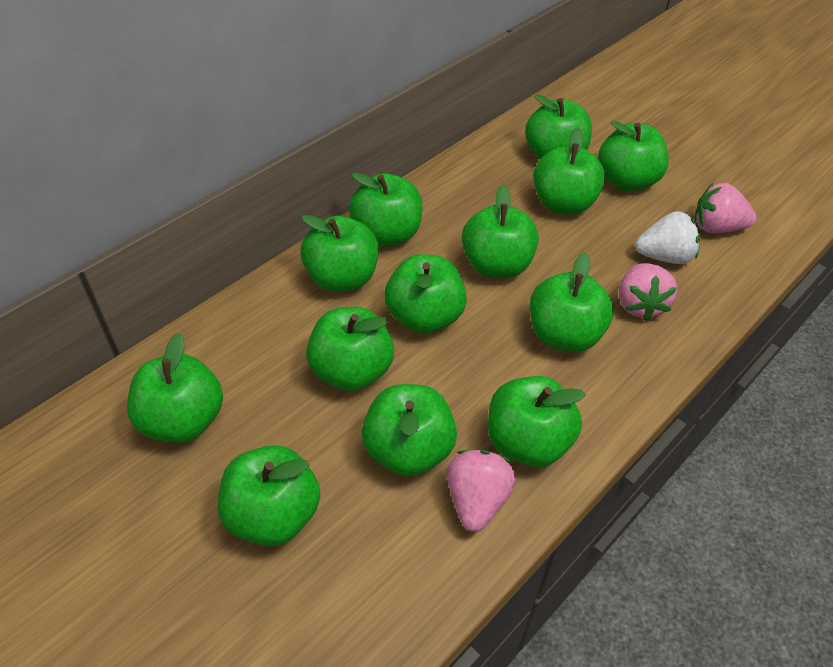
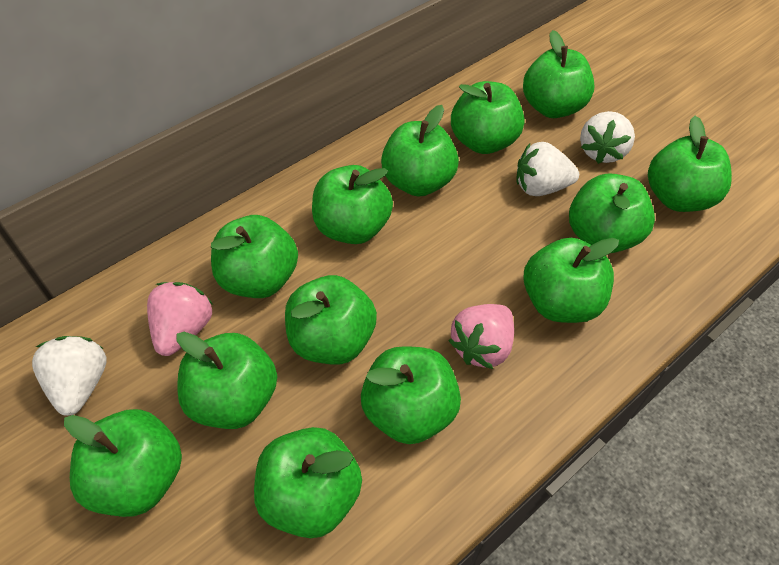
pink strawberry: [447,450,516,532] [619,263,677,321] [694,183,757,233] = 3 -> [147,282,213,356] [449,304,514,369] = 2
white strawberry: [635,211,700,264] = 1 -> [32,336,107,416] [516,142,579,196] [580,111,635,164] = 3

